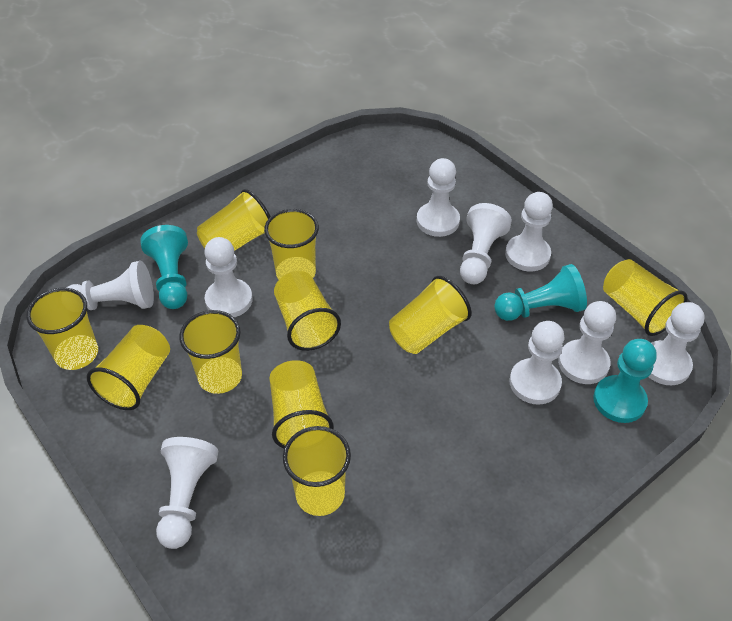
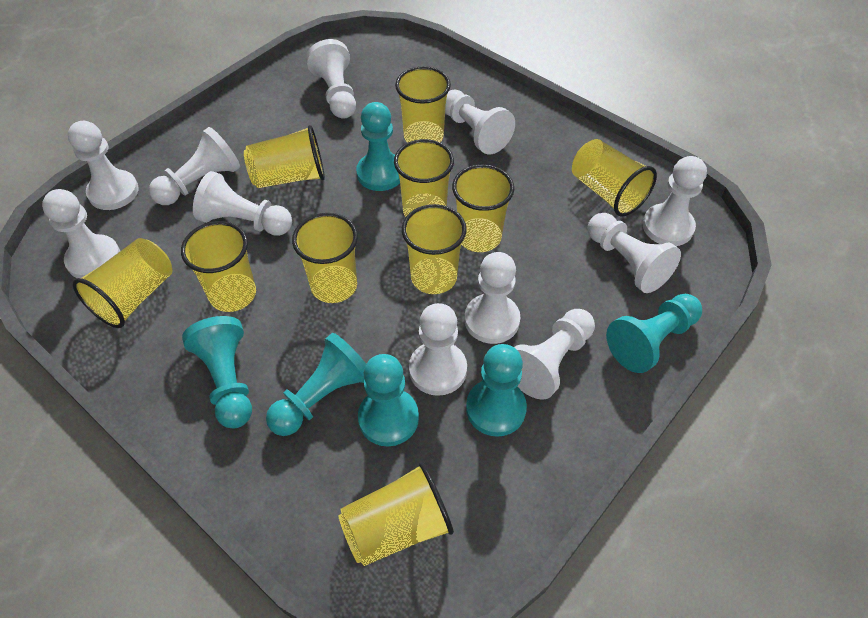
turquoise pawn: [140,225,188,309] [494,264,587,321] [593,339,657,423] = 3 -> [182,316,252,429] [266,333,366,436] [356,102,400,191] [358,354,419,446] [466,344,527,437] [606,294,702,373] = 6
white pawn: [66,261,154,310] [156,437,218,549] [204,237,253,317] [416,158,460,237] [460,203,512,284] [505,192,553,271] [509,321,564,405] [558,301,616,384] [649,302,704,385] = 9 -> [42,189,120,278] [68,121,139,210] [149,127,240,205] [193,171,292,236] [306,39,356,119] [409,303,467,396] [445,90,515,154] [465,252,520,344] [514,309,595,400] [587,213,681,293] [643,156,707,246] = 11

